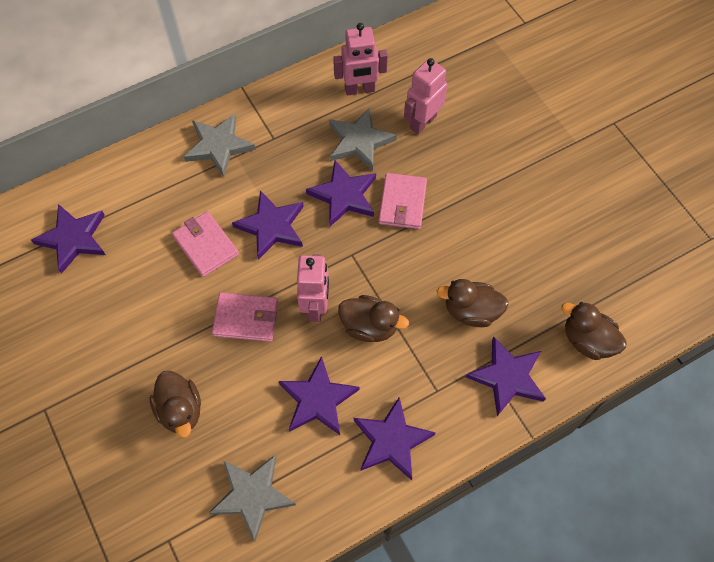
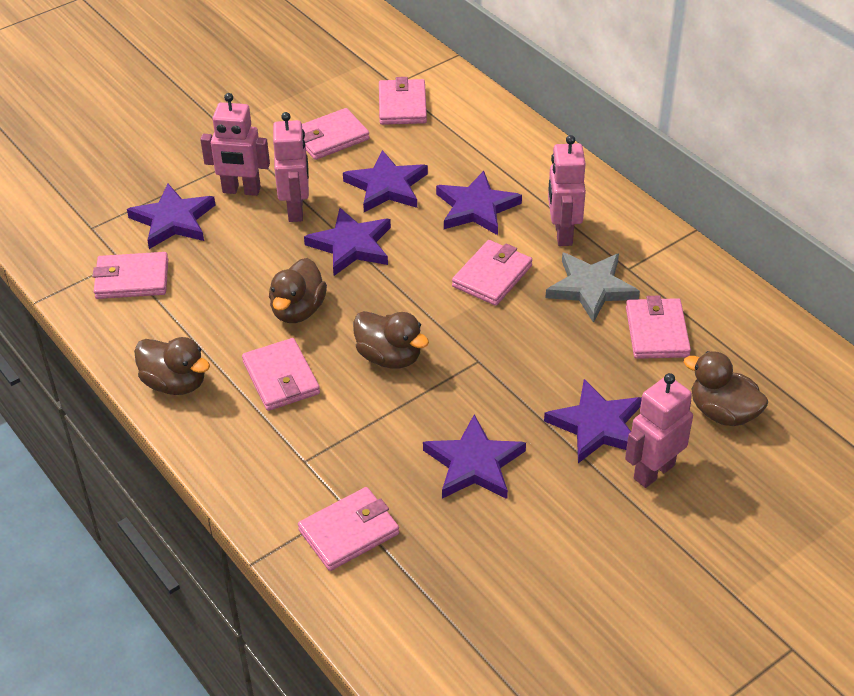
grey star: [184,113,255,177] [209,455,296,541] [329,107,397,171] = 3 -> [546,252,640,323] = 1
pink robot: [297,254,329,322] [333,23,388,96] [404,58,448,134] = 3 -> [200,93,270,196] [273,112,309,222] [548,135,586,246] [625,373,693,488] = 4
pink wallet: [172,211,239,277] [212,292,278,342] [379,173,427,229] = 3 -> [92,252,168,299] [242,338,320,411] [298,487,399,571] [302,108,370,160] [379,77,427,125] [452,240,532,306] [626,295,691,359] = 7

